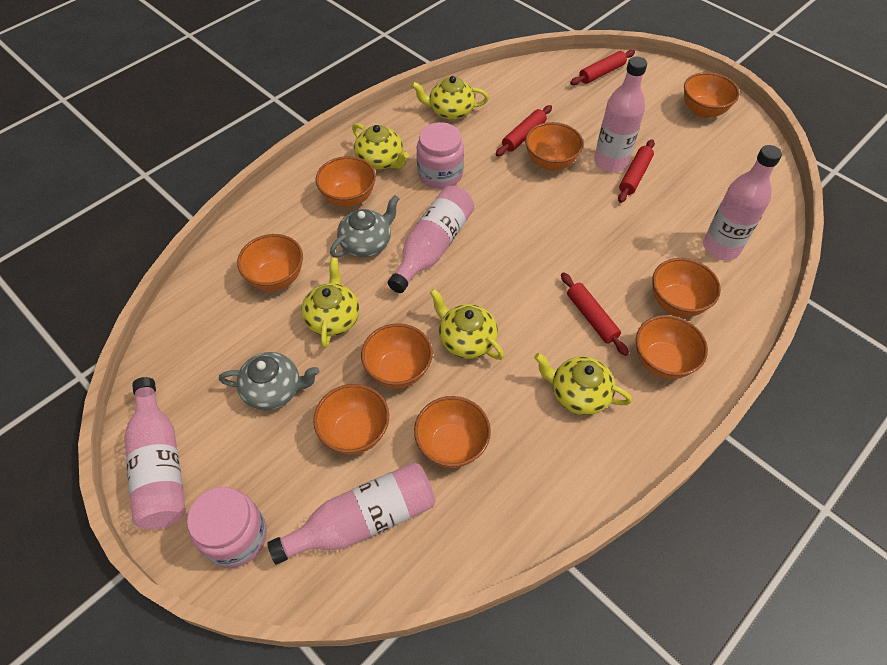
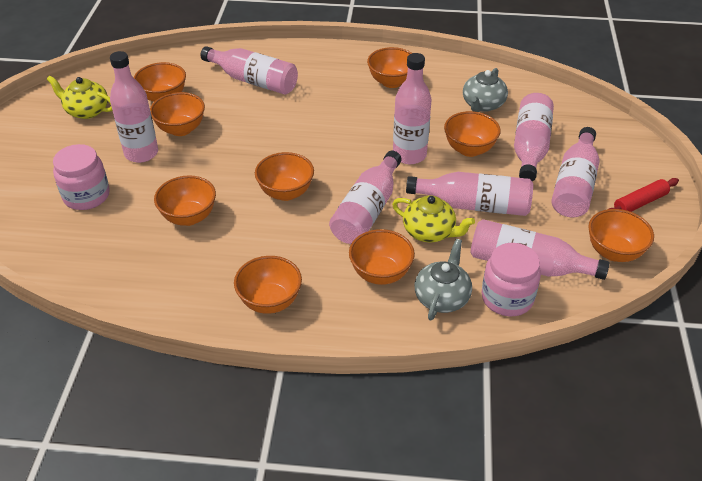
pink bottle: [124,377,186,530] [267,462,436,564] [388,186,474,293] [594,56,647,172] [703,145,782,260] = 5 -> [110,51,158,163] [200,46,298,95] [329,151,402,244] [393,53,432,164] [406,172,533,216] [470,219,610,280] [514,93,554,182] [551,127,599,217] = 8
red rolling pin: [496,105,552,157] [561,272,629,356] [570,50,635,85] [618,139,655,203] = 4 -> [609,178,679,212] = 1
yellow teapot: [301,258,359,348] [352,123,409,170] [411,76,489,120] [430,289,504,360] [534,353,632,415] = 5 -> [47,76,112,119] [392,196,475,242] = 2

